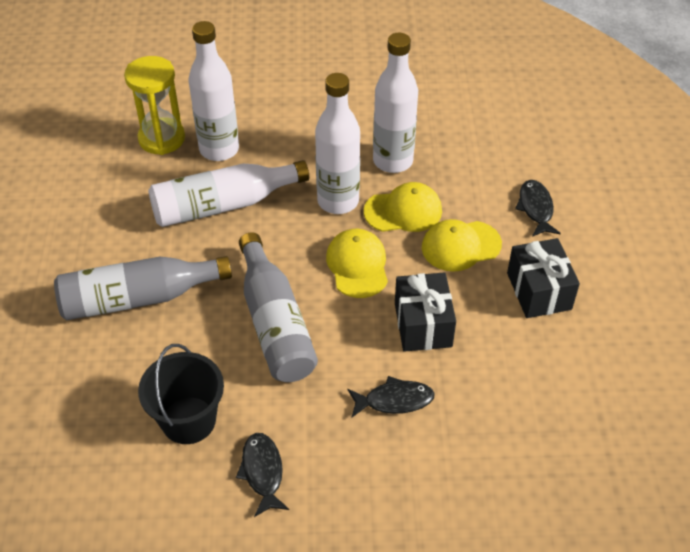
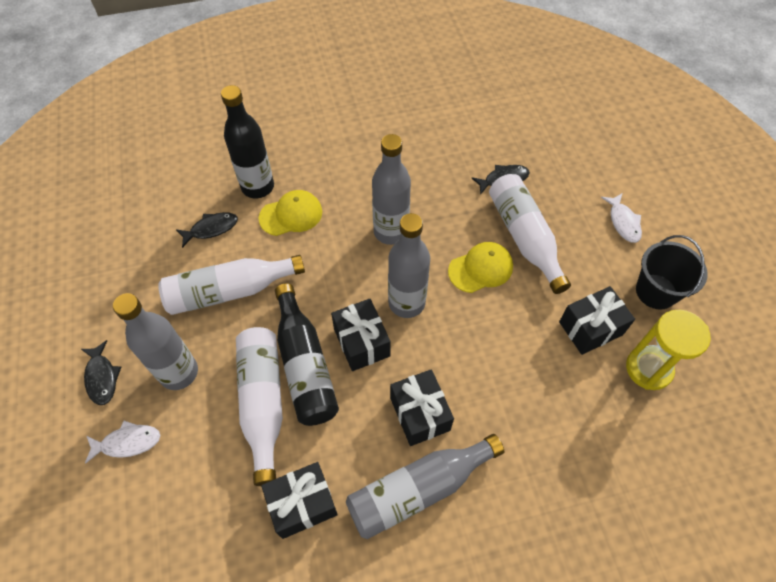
black bottle: none = 0 -> [221,85,274,198] [275,283,339,426] = 2
black gift: [395,272,456,352] [507,238,580,318] = 2 -> [261,462,338,539] [331,299,391,371] [390,369,454,446] [559,286,635,355] = 4
grey bottle: [54,256,232,320] [239,232,318,382] = 2 -> [113,293,198,390] [346,434,504,539] [372,134,411,245] [388,213,430,318] = 4
white bottle: [148,160,309,227] [189,21,239,161] [315,73,360,214] [373,33,418,173] = 4 -> [158,255,305,315] [236,327,283,486] [489,174,571,294] = 3
white fish: none = 0 -> [85,421,161,464] [601,194,642,243] = 2
yellow cap: [326,229,388,298] [364,182,442,232] [422,219,502,272] = 3 -> [259,190,322,236] [448,242,513,293] = 2

